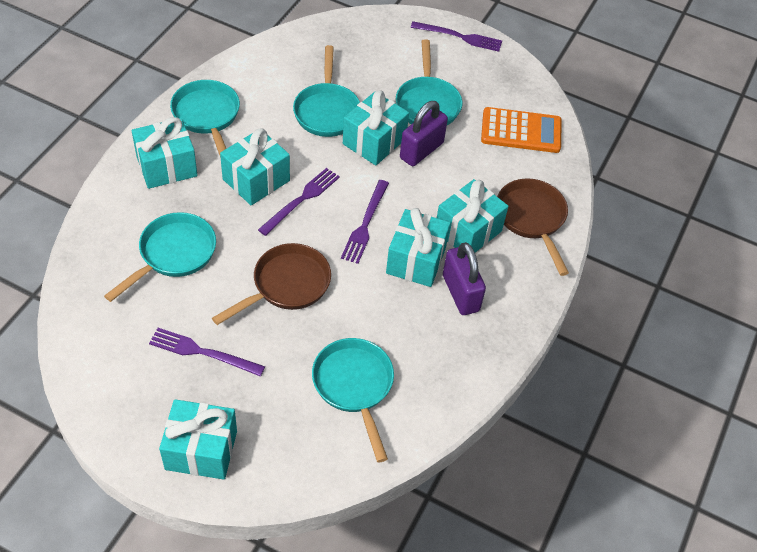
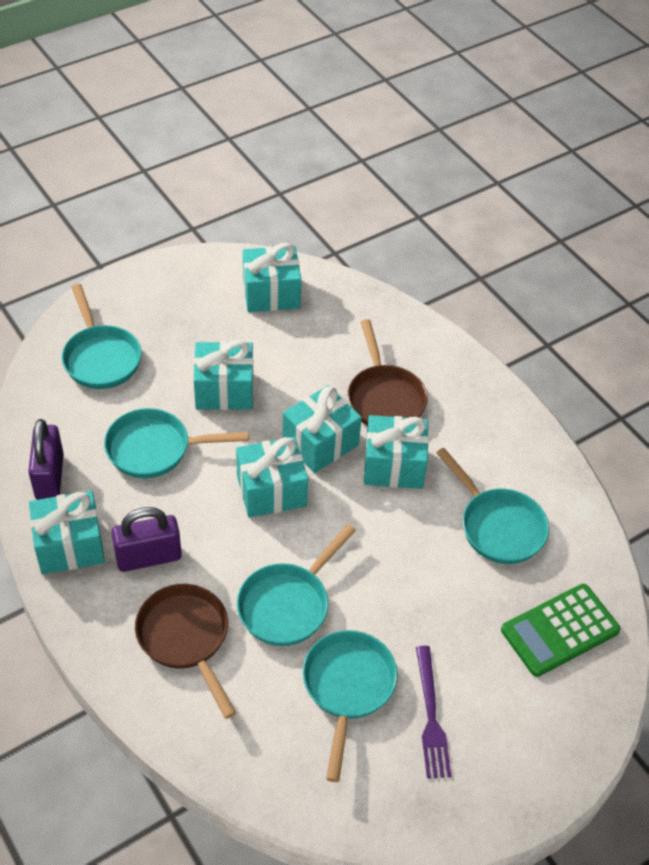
green calculator: none = 0 -> [501,584,621,677] = 1
orange calculator: [481,107,562,153] = 1 -> none = 0
purple fork: [149,328,265,377] [258,168,340,236] [341,180,389,264] [411,21,502,52] = 4 -> [416,646,451,778] = 1

